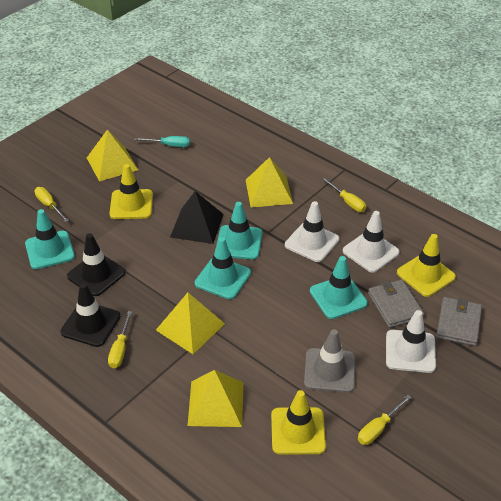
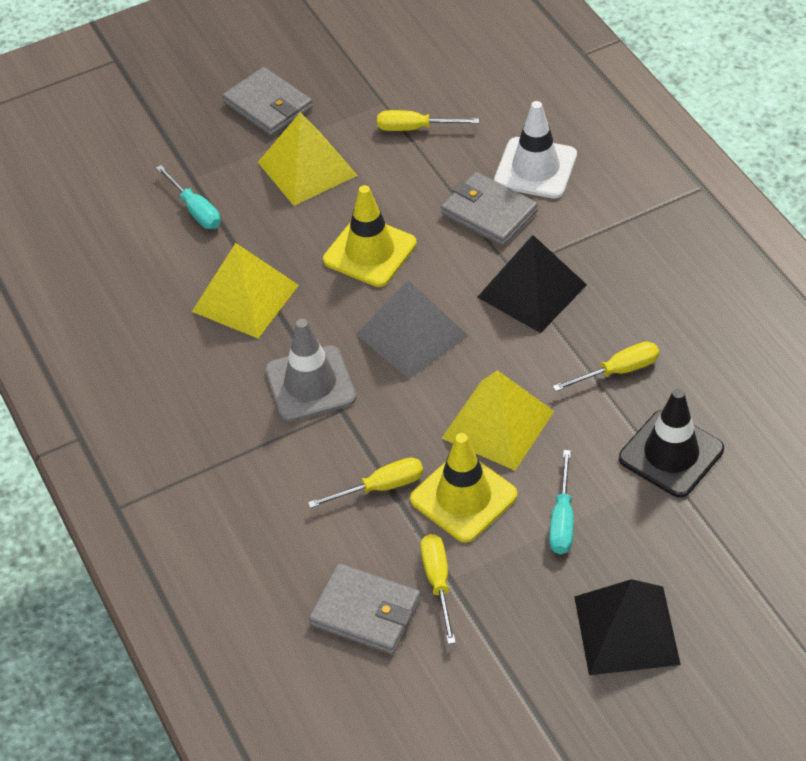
black pyramid: [170,191,224,244] = 1 -> [477,235,587,333] [574,579,681,675] = 2
black traffic cone: [60,283,121,347] [67,233,126,296] = 2 -> [619,389,724,498] = 1
grey pyramid: none = 0 -> [356,280,468,379] = 1
grey wallet: [368,280,424,328] [436,297,482,346] = 2 -> [223,67,313,136] [309,563,421,654] [441,172,538,246] = 3
turquoise screwdriver: [134,136,190,147] = 1 -> [156,165,221,229] [549,450,574,554] = 2
turquoise traffic cone: [25,209,75,269] [195,237,251,299] [216,202,262,260] [310,256,368,319] = 4 -> none = 0
white traffic cone: [285,201,340,262] [343,211,400,273] [386,310,436,373] = 3 -> [494,101,577,199] = 1
yellow pyramid: [87,130,138,181] [156,293,225,354] [188,370,244,427] [246,157,293,207] = 4 -> [192,243,299,338] [258,112,358,206] [442,370,554,470] = 3
yellow traffic cone: [109,164,153,219] [271,390,326,455] [397,234,456,297] = 3 -> [323,185,417,287] [410,433,517,543] = 2

